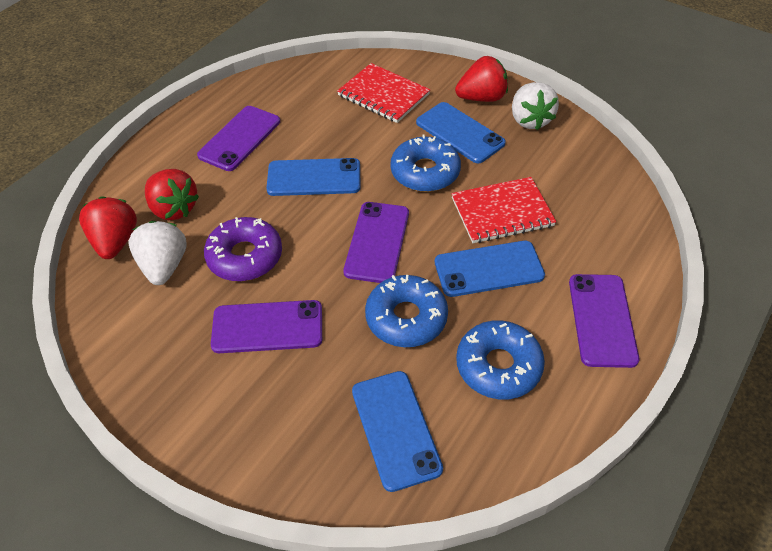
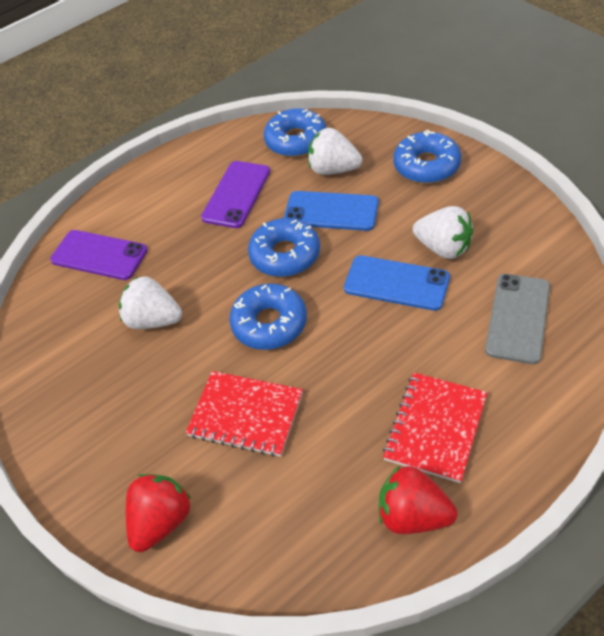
blue donut: [365,275,448,347] [390,134,461,192] [456,320,545,399] = 3 -> [230,283,307,350] [248,218,320,277] [264,109,326,157] [393,130,461,184] = 4
blue phone: [266,158,361,196] [352,371,443,492] [416,102,506,164] [435,241,545,297] = 4 -> [284,191,379,231] [344,255,450,311] = 2
grey phone: none = 0 -> [485,274,550,364] = 1
purple donut: [204,217,282,281] = 1 -> none = 0
purple phone: [197,106,280,171] [211,300,322,353] [343,202,409,283] [569,274,639,368] = 4 -> [50,230,148,280] [201,161,270,228] = 2
red strawberry: [79,196,137,259] [145,169,199,220] [455,56,508,102] = 3 -> [126,474,191,552] [379,466,457,534] = 2
white strawberry: [129,221,187,285] [512,82,559,130] = 2 -> [119,276,182,329] [308,128,363,175] [412,206,473,259] = 3

